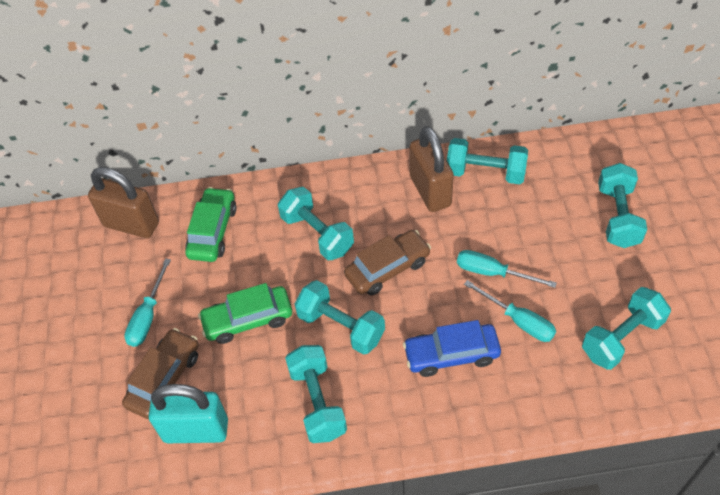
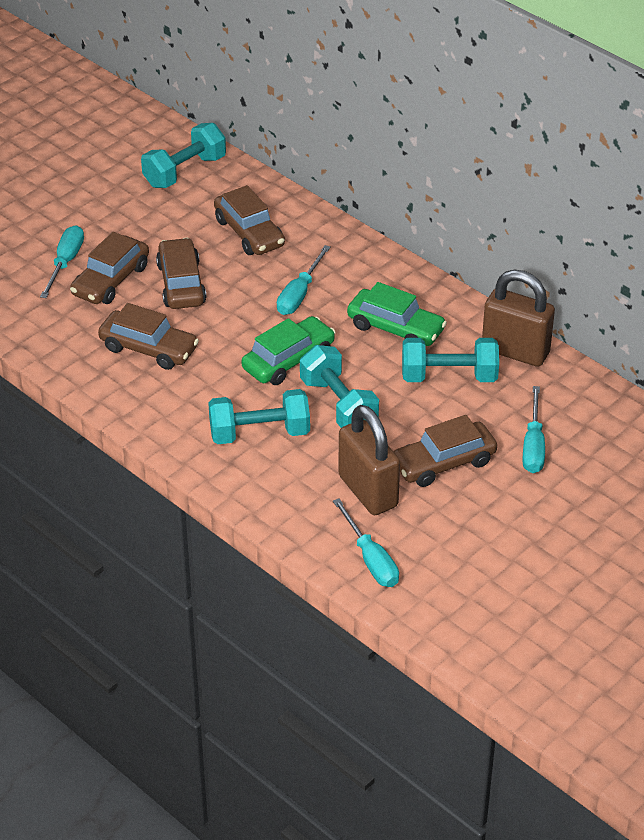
blue car: [403,320,501,377] = 1 -> none = 0
brown car: [122,328,199,419] [344,230,431,296] = 2 -> [70,232,149,304] [98,303,199,370] [156,238,207,309] [214,185,285,255] [394,415,497,487] = 5
turquoise dumbbell: [278,187,354,260] [285,345,347,443] [295,280,385,355] [447,138,528,184] [582,287,671,370] [598,163,647,248] = 6 -> [141,123,226,188] [208,389,310,444] [300,345,379,428] [402,338,499,382] = 4
turquoise padlock: [148,384,228,443] = 1 -> none = 0
turquoise screwdriver: [124,258,171,347] [457,250,557,288] [464,280,556,342] = 3 -> [40,225,84,298] [277,245,331,315] [333,498,399,587] [523,386,545,473] = 4

